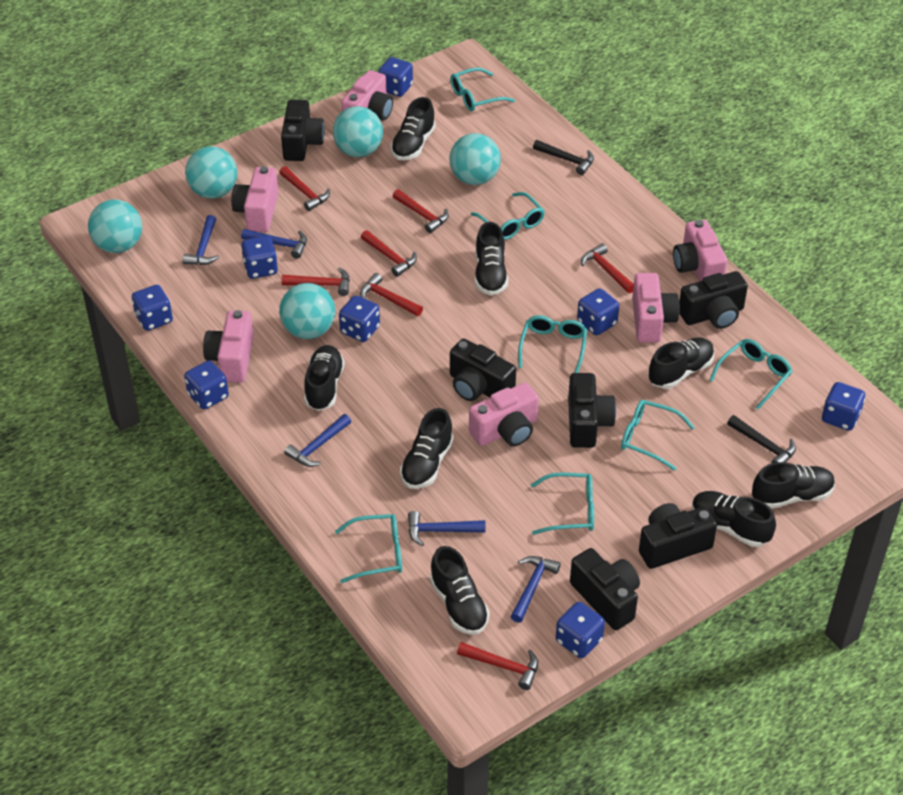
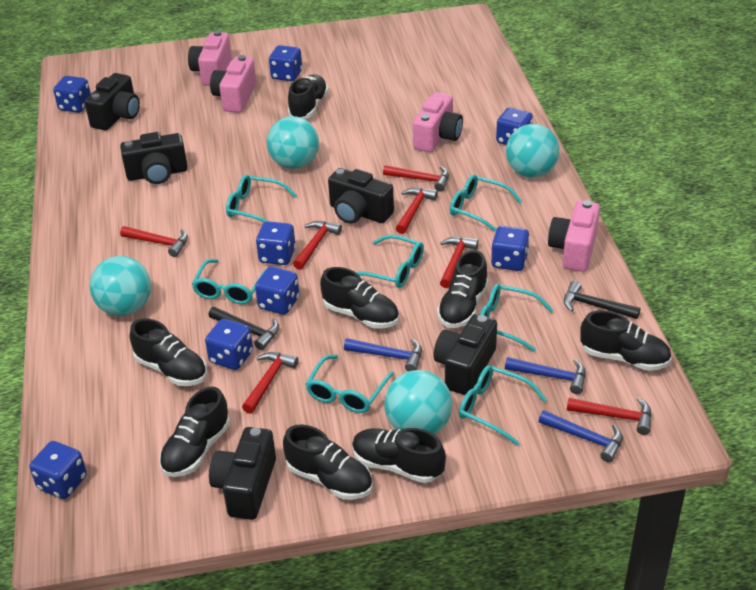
black camera: [281,99,325,161] [450,339,516,401] [568,373,616,448] [570,548,640,630] [639,503,717,569] [679,271,748,329] = 6 -> [85,73,140,130] [120,132,188,184] [209,427,276,520] [328,168,394,224] [433,314,497,395] = 5
blue hammer: [183,215,219,265] [241,229,307,259] [284,414,351,467] [408,511,486,546] [510,556,561,623] = 5 -> [344,338,422,372] [505,357,586,394] [539,410,623,462] = 3
pink camera: [203,310,254,383] [231,166,279,232] [341,70,393,120] [469,382,539,446] [632,273,680,343] [673,220,728,281] = 6 -> [188,30,232,86] [210,55,256,113] [413,92,463,152] [548,200,600,272] = 4
turquoise ball: [88,199,142,253] [185,146,237,199] [279,283,336,339] [333,106,383,157] [449,133,501,185] = 5 -> [90,256,151,316] [267,116,319,169] [384,370,452,434] [506,124,560,177] = 4

